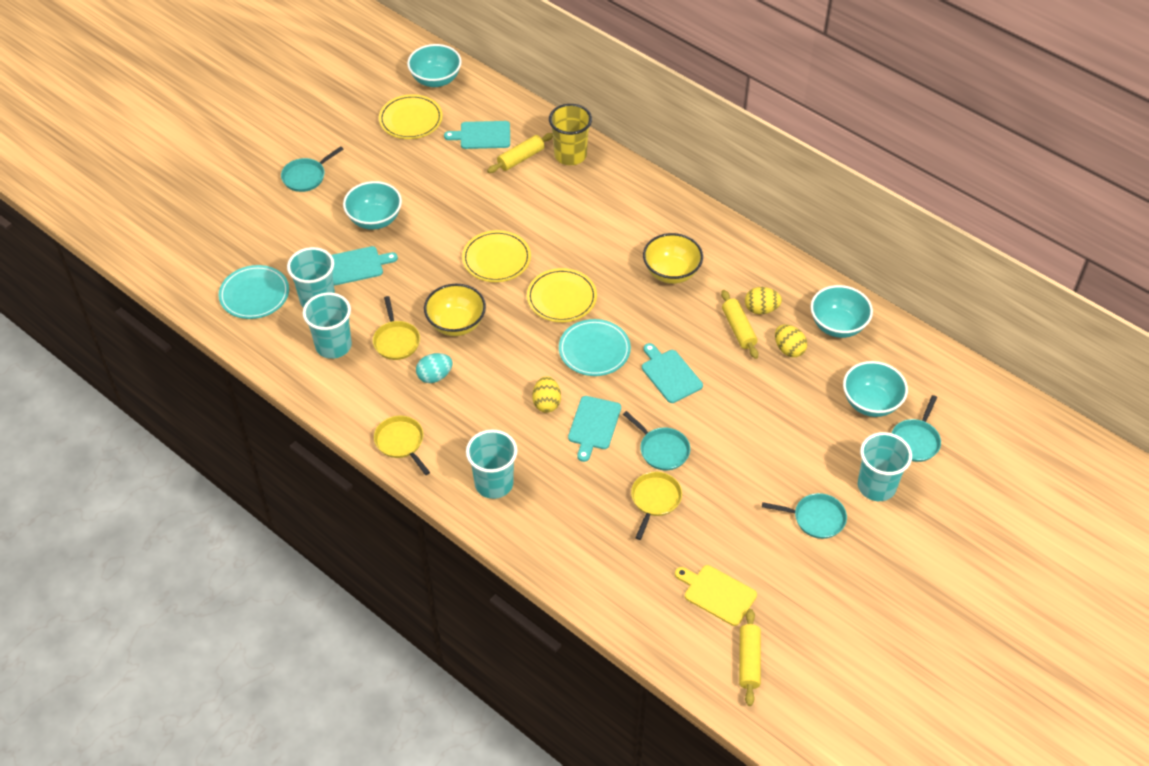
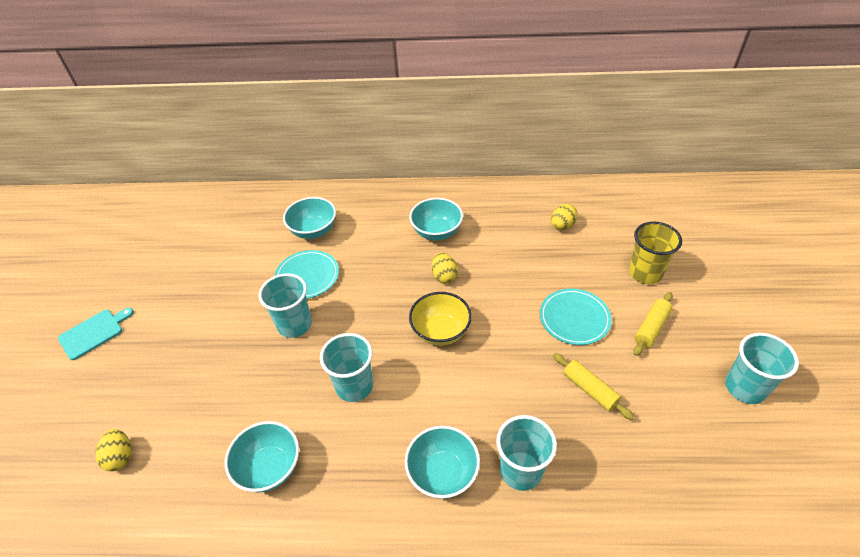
turquoise cutting board: [332,246,398,285] [444,121,510,149] [568,396,621,462] [642,343,703,403] = 4 -> [58,308,134,360] = 1
turquoise egg: [416,353,453,383] = 1 -> none = 0
turquoise pan: [281,146,343,192] [623,411,690,470] [762,493,847,539] [892,395,941,462] = 4 -> none = 0
yellow bowl: [424,284,486,336] [643,233,703,284] = 2 -> [409,292,472,346] = 1
yellow cutting board: [675,565,757,626] = 1 -> none = 0
yellow pan: [373,296,420,360] [374,416,430,475] [631,472,682,540] = 3 -> none = 0
yellow plate: [379,94,443,139] [462,230,531,282] [527,268,597,322] = 3 -> none = 0
yellow rolling pin: [487,133,553,173] [721,290,758,359] [739,609,761,706] = 3 -> [553,353,634,420] [633,292,673,356] = 2

